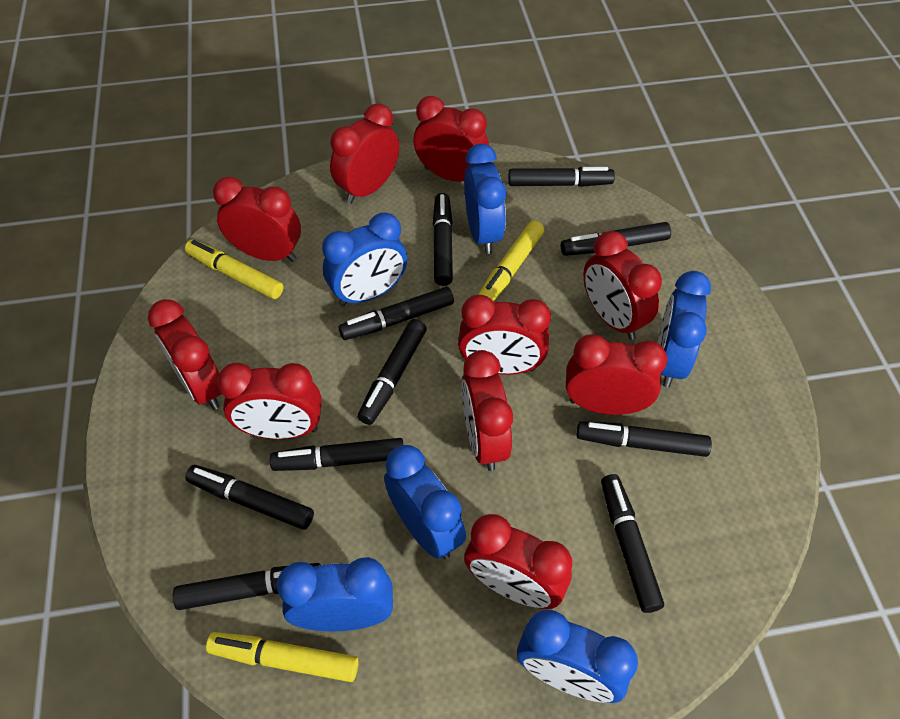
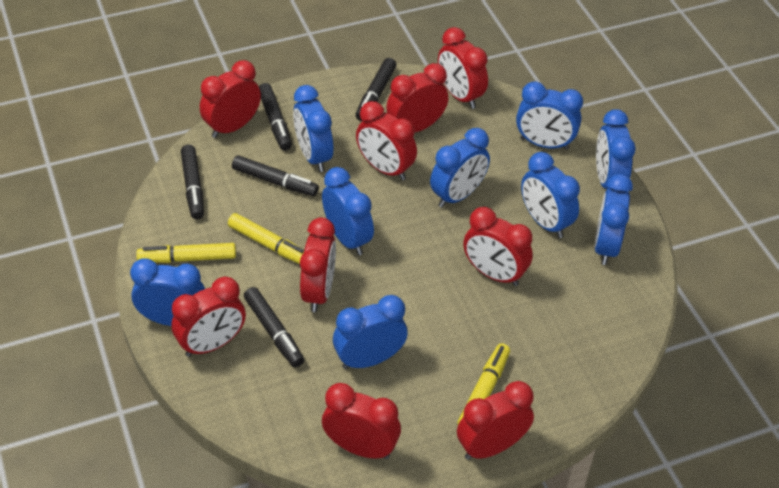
black marker: [173,563,320,610] [185,465,314,530] [270,438,404,471] [339,287,454,340] [358,319,427,425] [433,193,453,286] [508,167,615,187] [561,222,671,256] [577,421,712,457] [601,474,664,613] = 10 -> [181,145,204,219] [232,155,319,196] [244,287,304,367] [259,83,292,151] [355,58,397,121] = 5
blue clock: [277,557,393,631] [322,212,407,306] [384,445,466,559] [464,144,506,254] [517,610,638,703] [658,271,711,387] = 6 -> [130,258,205,326] [293,85,334,172] [322,167,374,255] [333,295,408,369] [430,128,490,208] [516,81,583,150] [521,152,580,238] [594,174,633,265] [596,109,636,189] = 9
red clock: [148,299,221,410] [213,176,301,262] [217,363,322,439] [330,103,399,204] [413,96,489,182] [458,295,551,375] [461,350,513,471] [464,514,572,609] [566,334,667,415] [583,231,662,340] = 10 -> [171,277,246,357] [200,60,261,138] [300,218,336,312] [322,383,401,459] [356,101,417,181] [386,63,448,132] [438,27,488,109] [457,381,534,460] [463,207,533,286] = 9

